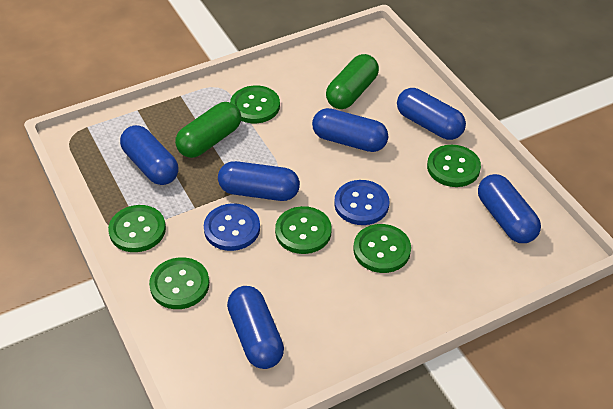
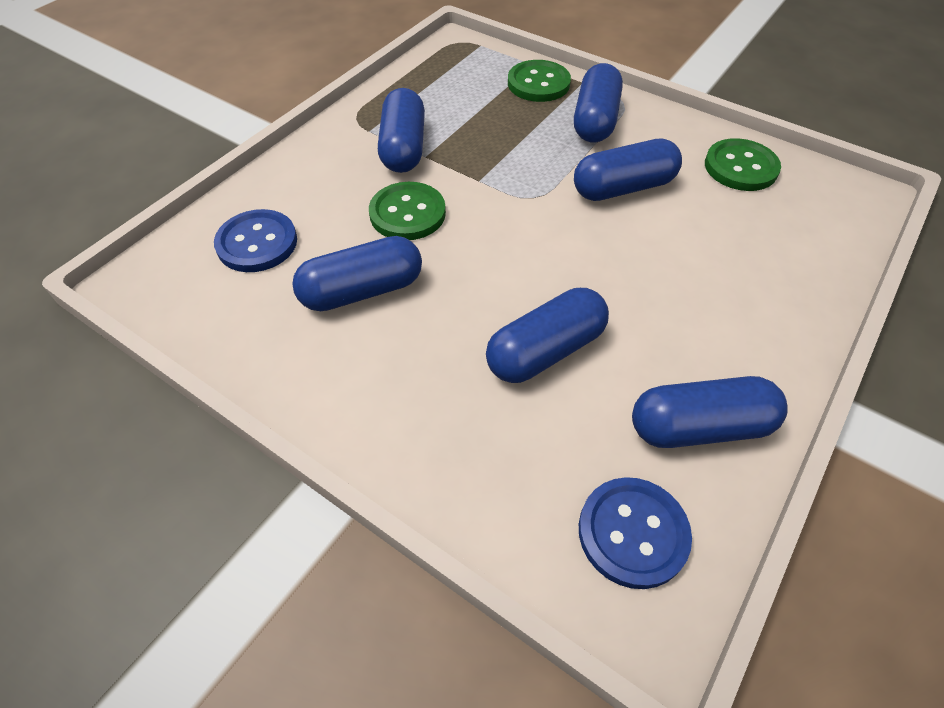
green button: [108,205,166,252] [149,257,209,309] [230,86,280,123] [275,206,332,254] [353,224,411,273] [427,145,481,187] = 6 -> [369,182,446,240] [508,60,571,102] [705,138,781,191] = 3
green capsule: [175,102,241,158] [326,54,379,109] = 2 -> none = 0

